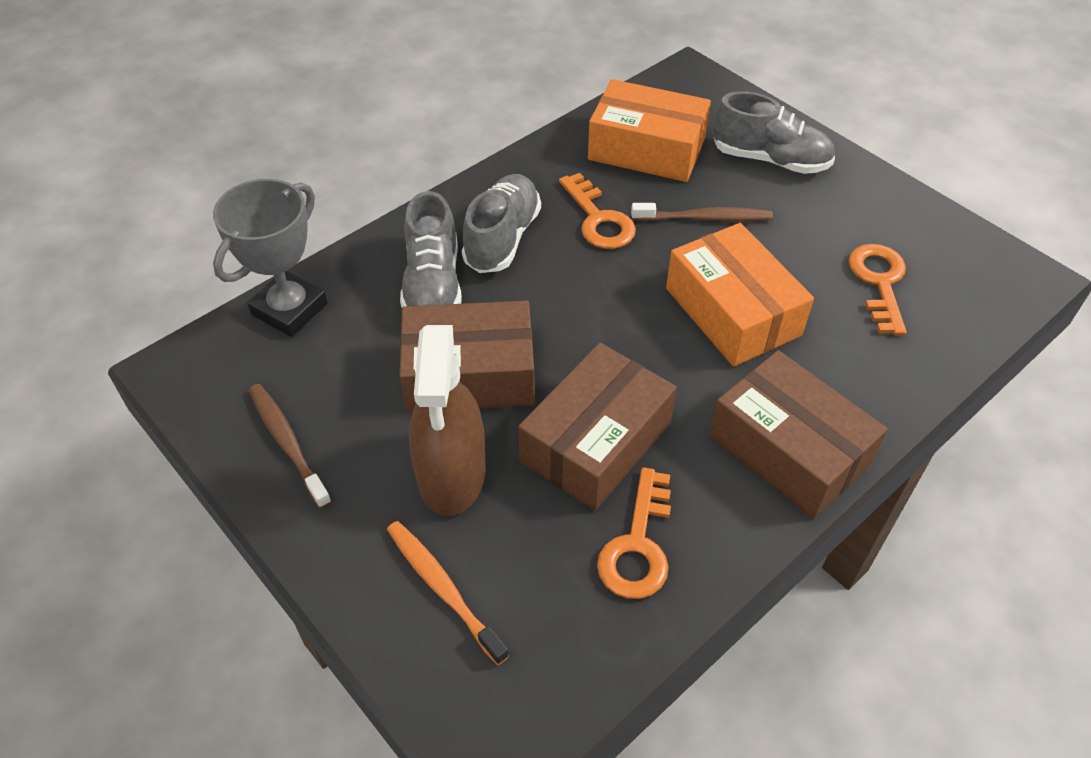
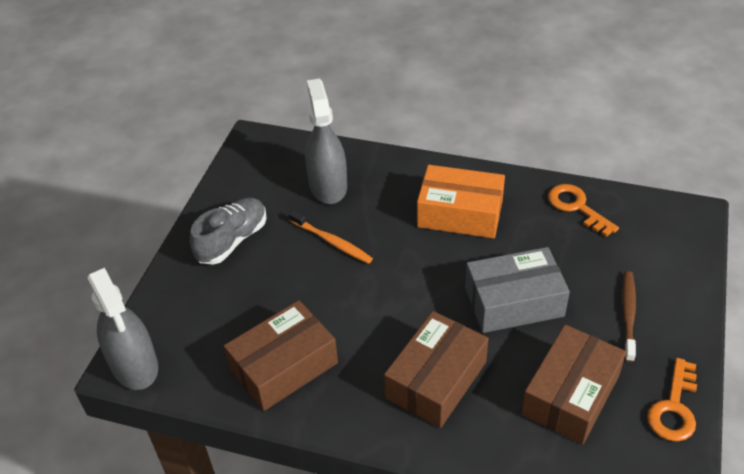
brown spray bottle: [409,325,486,516] = 1 -> none = 0
brown toothbrush: [249,384,332,509] [631,203,773,221] = 2 -> [622,271,636,362] = 1
grey box: none = 0 -> [465,247,570,333] = 1
grey shoe: [400,191,462,307] [462,174,541,273] [712,91,835,174] = 3 -> [190,198,266,265] = 1
grey spray bottle: none = 0 -> [87,268,158,390] [305,79,347,204] = 2
grey trophy: [213,179,328,337] = 1 -> none = 0
orange box: [588,79,711,182] [666,223,814,367] = 2 -> [417,165,505,239] = 1
orange key: [559,173,636,249] [597,467,671,599] [848,244,906,335] = 3 -> [548,184,619,237] [647,358,697,442] = 2

